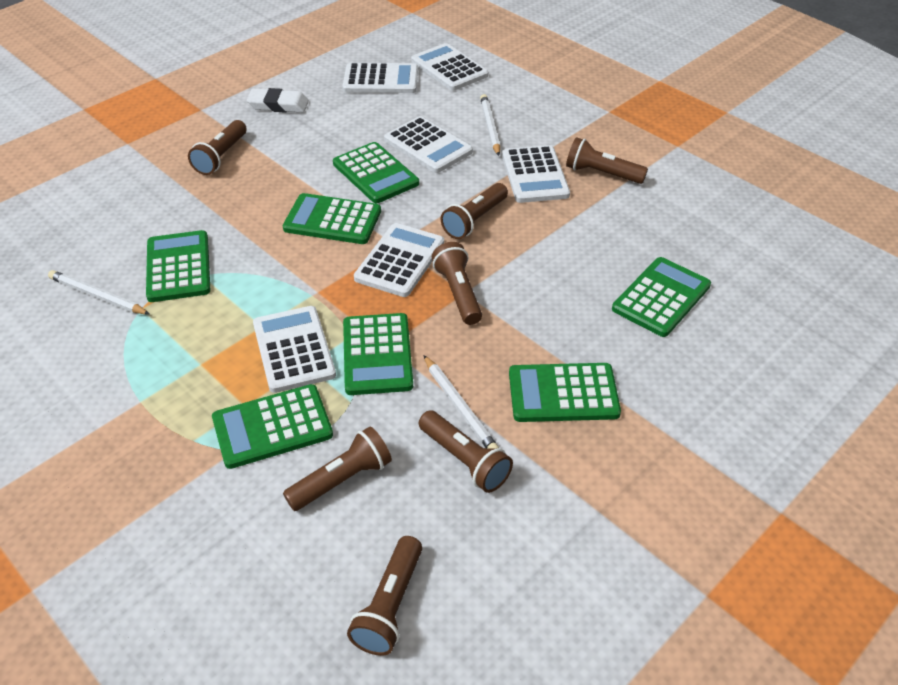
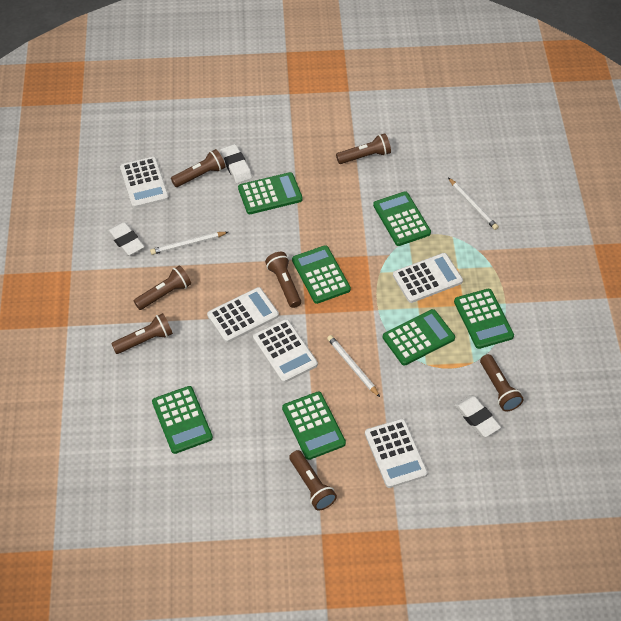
white calculator: [253,306,336,393] [343,63,418,93] [354,223,444,297] [384,116,473,173] [411,43,488,91] [502,145,570,203] = 6 -> [120,157,169,208] [207,287,279,343] [253,319,318,383] [365,419,428,488] [393,253,463,303] = 5
white eraser: [247,88,309,113] = 1 -> [108,222,145,256] [220,144,252,183] [455,395,501,437] = 3

